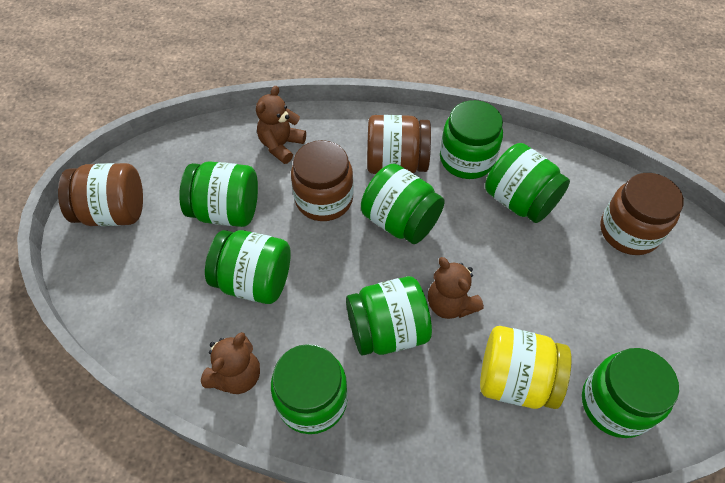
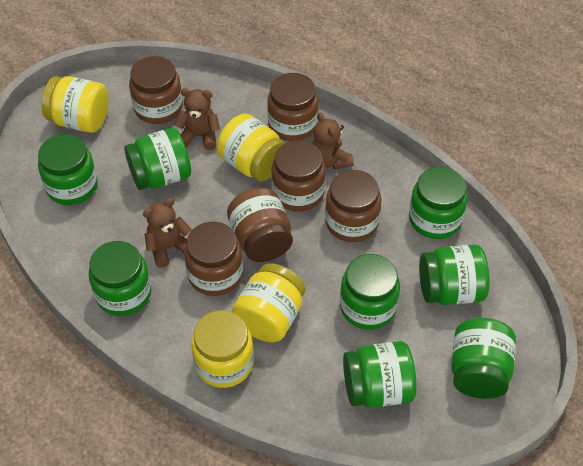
brown jar: [58,163,143,226] [291,140,354,221] [367,115,431,174] [600,173,684,255] = 4 -> [129,56,183,124] [184,222,243,296] [227,188,293,262] [267,73,319,141] [271,140,326,212] [325,170,382,242] = 6
yellow jar: [480,326,571,409] = 1 -> [41,76,109,133] [191,310,254,388] [217,114,285,181] [232,263,305,342] = 4

